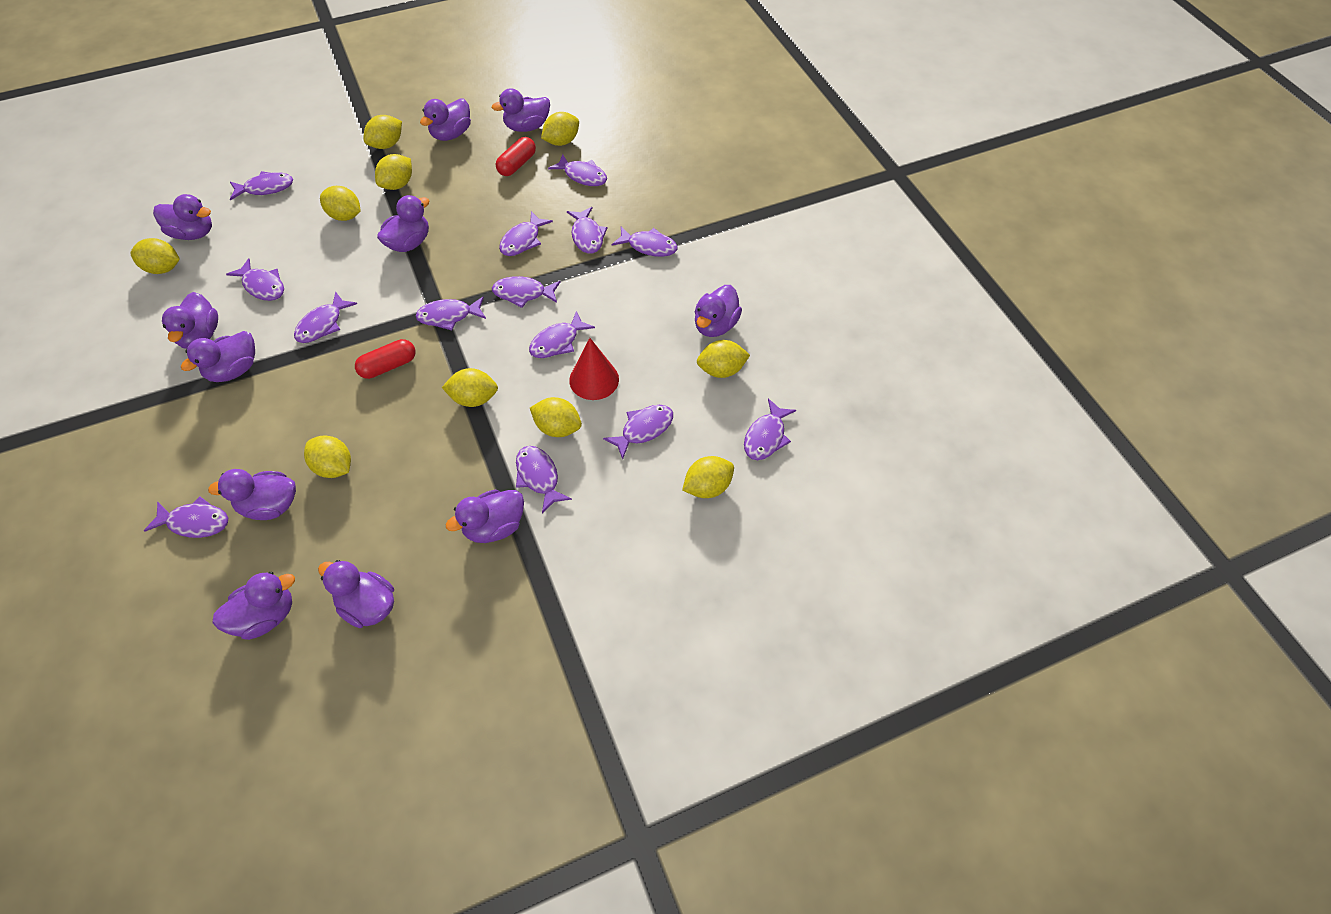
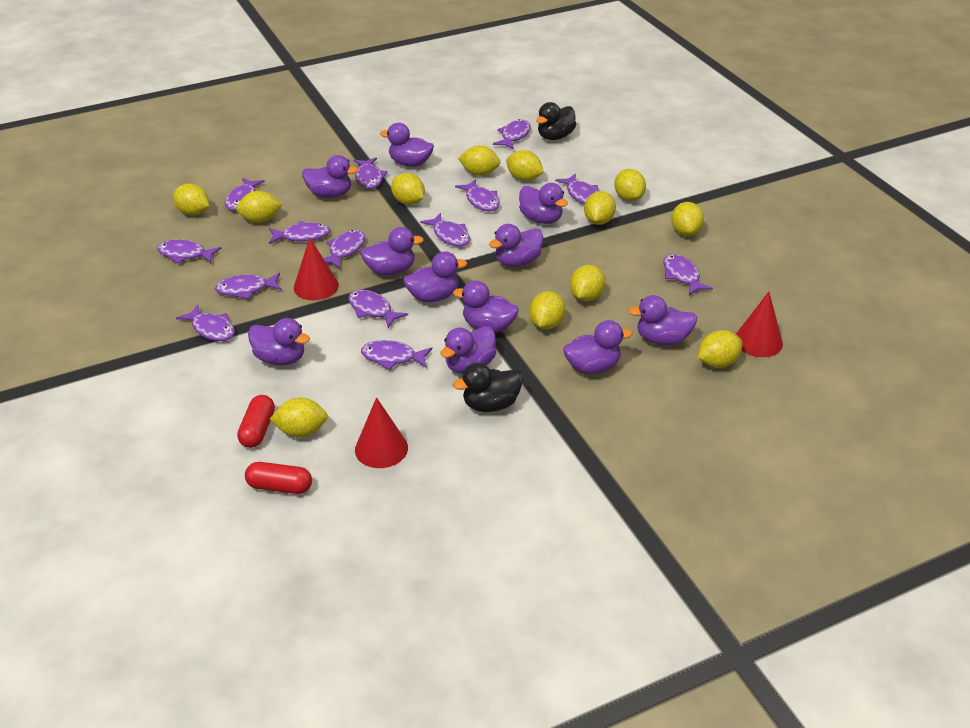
black duck: none = 0 -> [453,363,523,412] [536,102,576,140] = 2
red cone: [569,338,619,400] = 1 -> [294,237,339,300] [355,397,408,468] [736,292,783,357] = 3
yellow lemon: [130,238,180,274] [304,435,351,478] [320,186,361,221] [363,115,402,149] [375,154,412,190] [442,368,498,407] [530,397,582,437] [541,112,579,146] [682,456,734,498] [697,340,750,378] = 10 -> [173,184,209,215] [236,191,282,223] [270,398,328,437] [391,173,425,205] [458,145,501,176] [506,150,544,181] [529,291,565,329] [570,265,605,301] [584,191,616,225] [614,169,646,201] [671,202,704,236] [698,330,742,368] = 12

